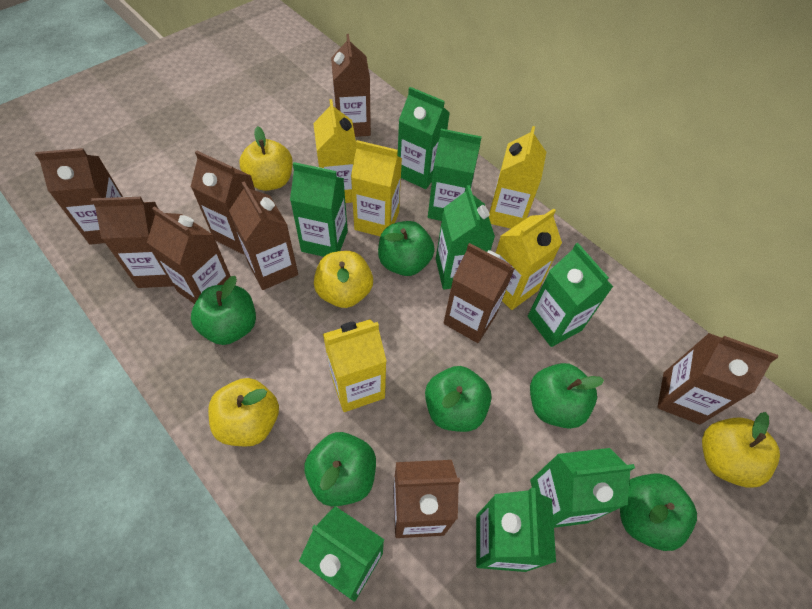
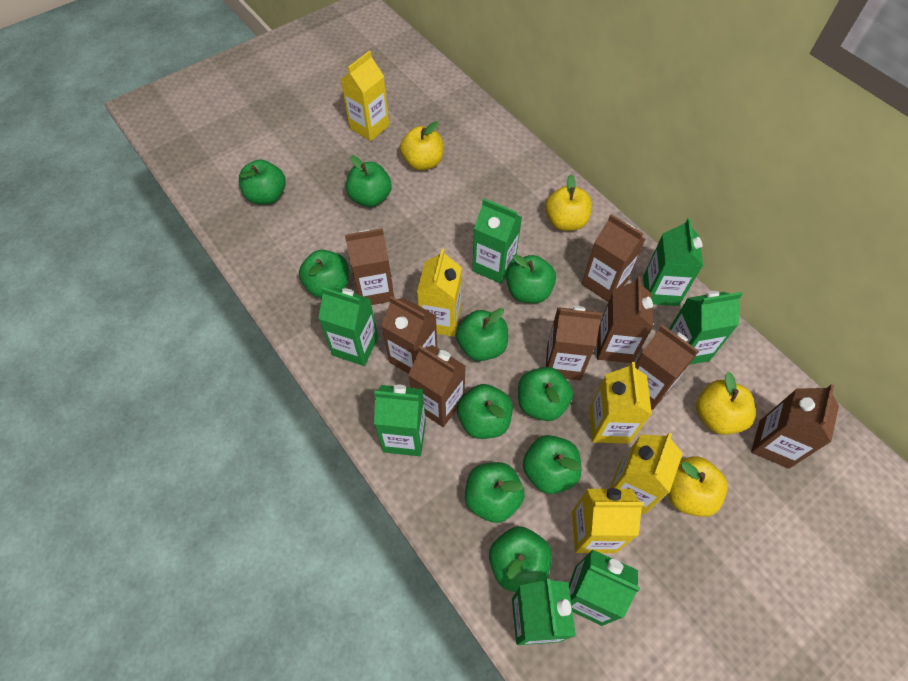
brown carton: [35,148,123,245] [91,197,174,288] [147,206,231,304] [191,151,255,255] [229,181,298,290] [331,34,371,137] [393,460,460,538] [444,243,514,343] [657,333,778,425] = 9 -> [345,228,394,305] [381,296,437,374] [408,345,466,427] [546,306,602,381] [582,214,646,302] [597,277,653,363] [635,325,699,410] [751,384,839,469] = 8
green apple: [191,276,256,345] [304,432,376,506] [378,221,435,276] [425,366,492,432] [530,363,604,429] [620,473,697,551] = 6 -> [239,159,286,205] [299,250,349,298] [346,155,392,207] [456,308,508,361] [457,384,513,439] [465,462,525,523] [489,526,552,592] [506,254,556,303] [518,367,573,421] [523,435,581,494] = 10
green carton: [290,162,348,257] [299,506,384,602] [398,87,450,189] [428,129,482,221] [436,185,495,289] [476,488,556,572] [528,243,613,347] [530,448,635,528] = 8 -> [318,287,378,366] [374,385,426,456] [472,199,522,284] [512,579,576,645] [569,549,640,626] [643,218,703,306] [669,291,742,365] = 7

